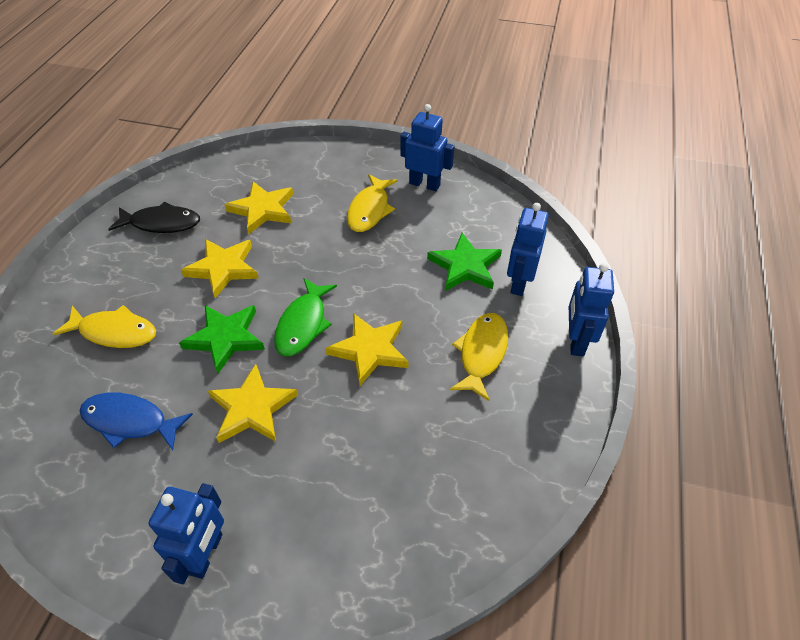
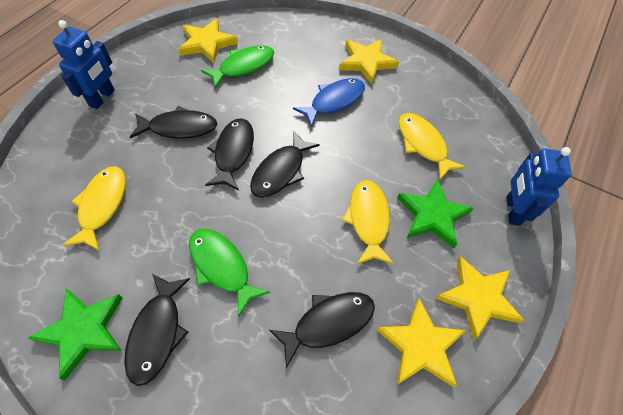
black fish: [108,202,200,233] = 1 -> [124,274,190,386] [130,106,217,139] [205,118,254,191] [250,131,320,197] [269,292,375,368] = 5
blue robot: [149,483,224,584] [400,104,454,191] [507,203,549,296] [569,263,614,356] = 4 -> [53,20,115,109] [506,147,572,226] = 2
green fish: [274,278,337,356] = 1 -> [189,229,270,317] [201,45,274,88] = 2

